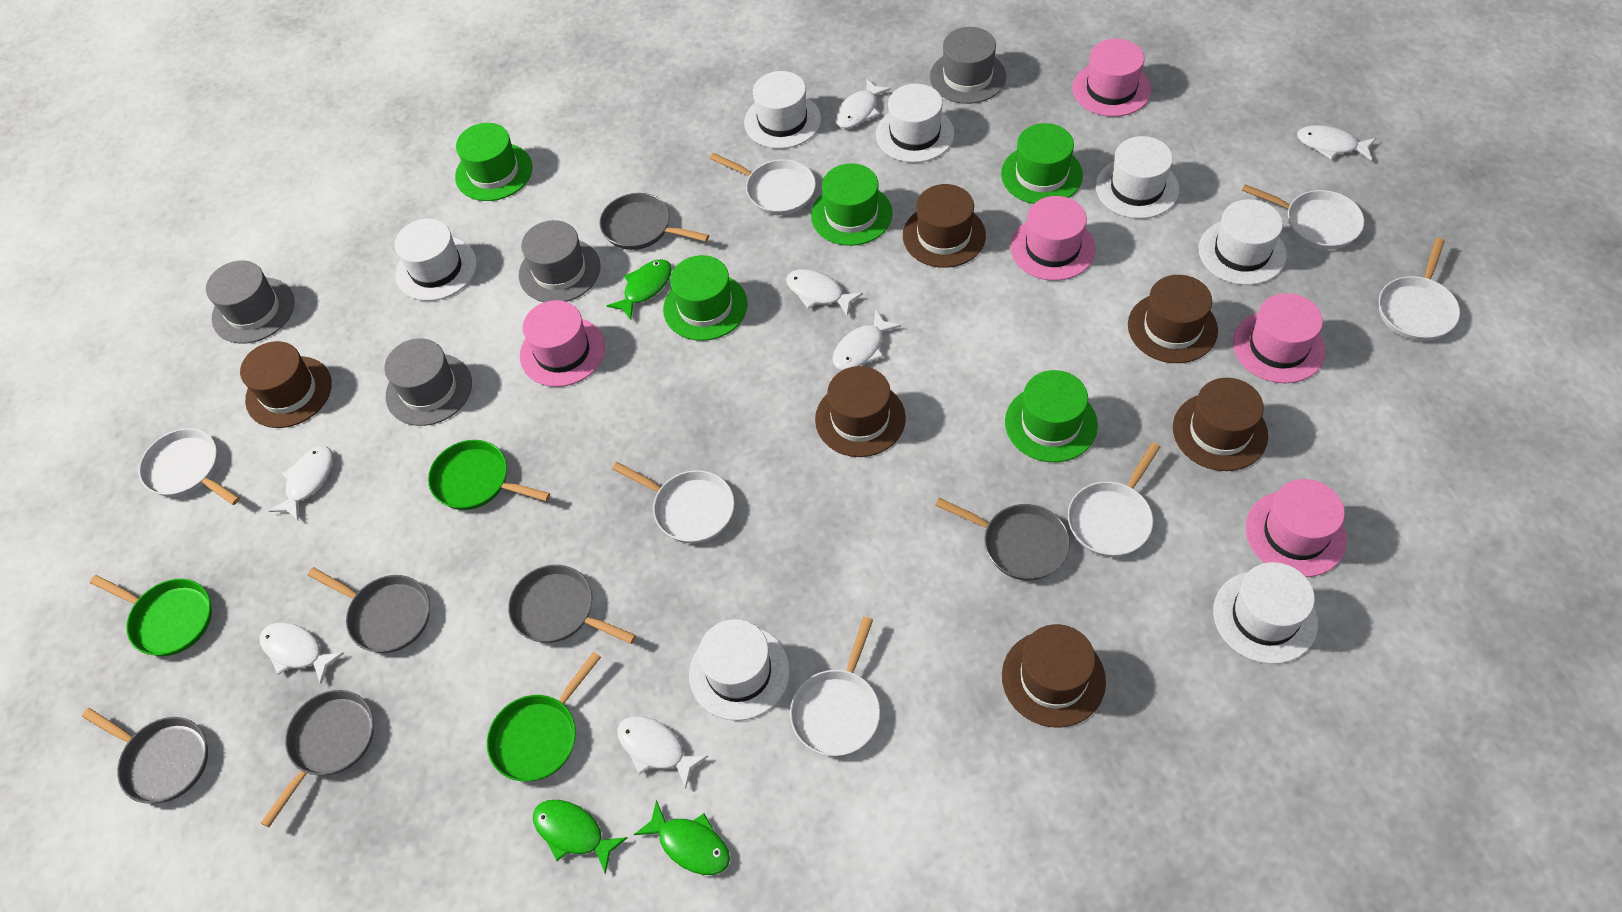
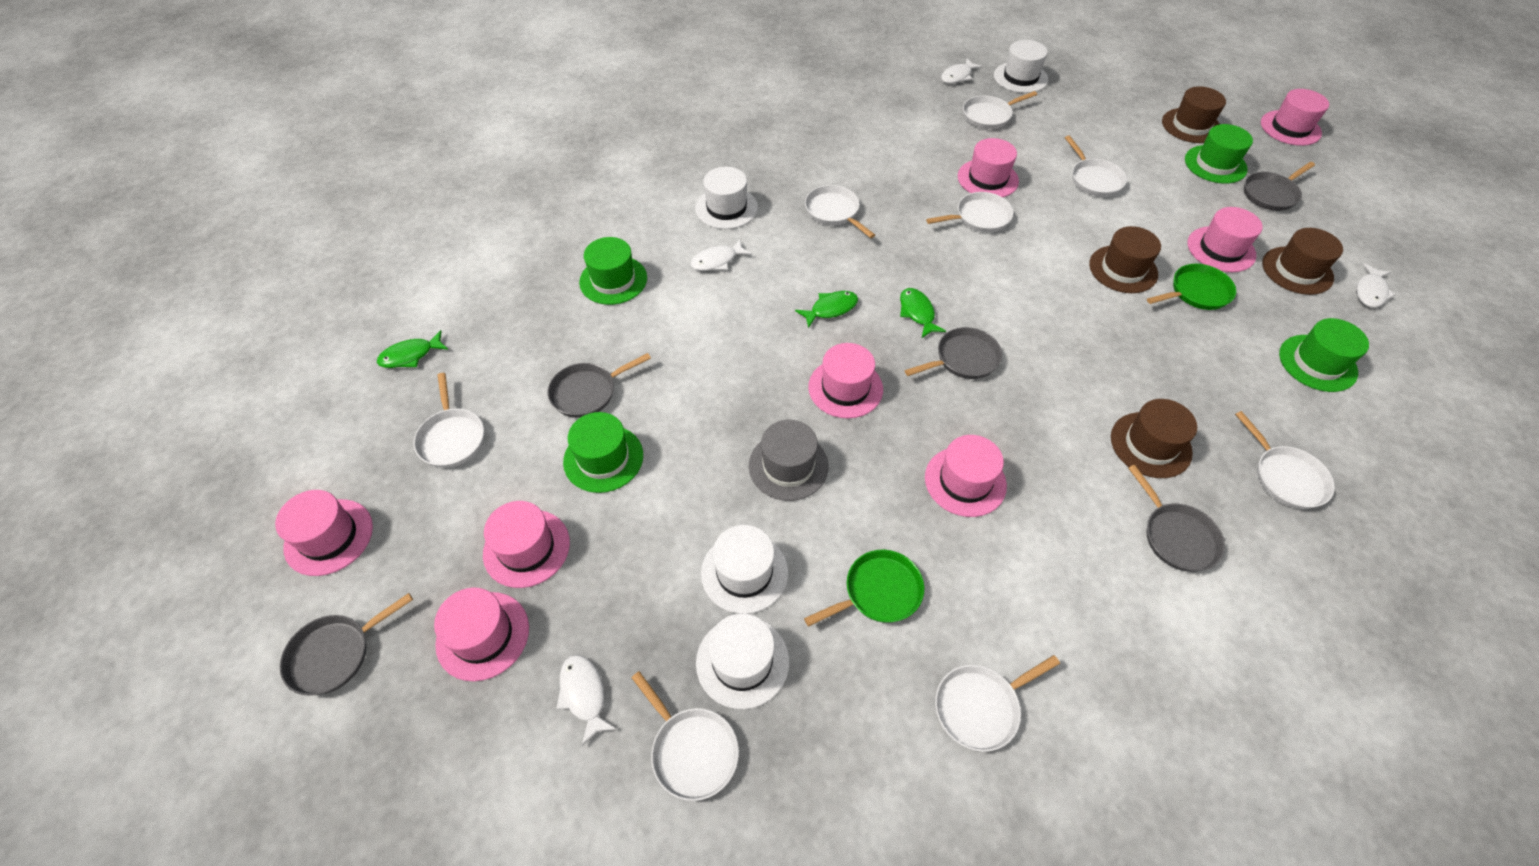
brown hat: [240,341,332,428] [815,366,906,457] [903,184,986,268] [1002,624,1106,727] [1128,275,1218,363] [1173,378,1268,471] = 6 -> [1089,226,1161,293] [1111,399,1197,478] [1162,86,1226,143] [1262,228,1343,295] = 4
green hat: [455,123,532,201] [663,255,748,341] [811,163,893,246] [1001,123,1083,204] [1005,370,1098,462] = 5 -> [563,412,643,493] [579,237,647,305] [1185,124,1253,184] [1279,318,1369,392] = 4
green pan: [90,575,212,656] [428,440,550,510] [487,652,601,782] = 3 -> [804,550,924,627] [1147,264,1236,310] = 2
grey hat: [206,260,295,344] [384,338,472,426] [519,220,601,302] [930,27,1006,104] = 4 -> [749,420,829,501] = 1
grey pan: [82,708,208,804] [261,690,374,827] [308,567,430,653] [508,565,636,644] [599,193,709,250] [935,498,1070,580] = 6 -> [280,593,413,696] [548,353,651,418] [905,327,1002,379] [1128,465,1225,572] [1244,162,1315,211] = 5
pink hat: [520,300,605,387] [1010,196,1096,281] [1072,39,1151,117] [1233,293,1326,383] [1246,479,1347,577] = 5 -> [275,490,373,576] [434,587,529,681] [483,501,570,588] [808,343,883,418] [925,435,1007,517] [958,138,1019,197] [1188,207,1263,272] [1261,89,1329,146] = 8
white fish: [260,623,344,684] [269,446,333,521] [617,716,709,789] [786,269,863,316] [832,310,901,370] [835,78,891,128] [1297,125,1376,161] = 7 -> [556,655,617,746] [690,239,752,271] [941,59,983,84] [1356,263,1396,308] = 4
white hat: [395,219,477,301] [689,619,790,721] [744,71,821,149] [876,84,954,163] [1096,136,1179,219] [1199,199,1287,285] [1213,562,1318,664] = 7 -> [695,167,758,229] [696,614,789,709] [701,525,788,614] [994,40,1048,93] = 4
white pan: [139,428,240,505] [612,462,734,543] [710,153,816,215] [790,617,880,756] [1068,442,1160,557] [1242,184,1364,250] [1379,238,1460,341] = 7 -> [414,373,484,468] [631,671,739,801] [805,185,875,238] [926,192,1013,232] [935,655,1060,752] [963,91,1037,129] [1065,136,1127,197] [1235,411,1335,509] = 8

